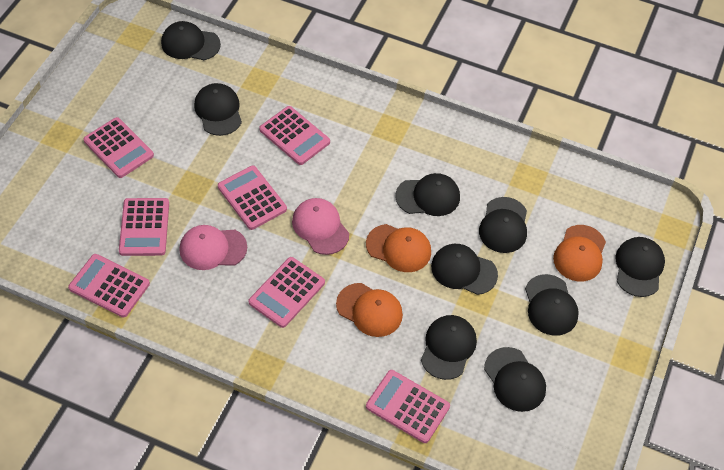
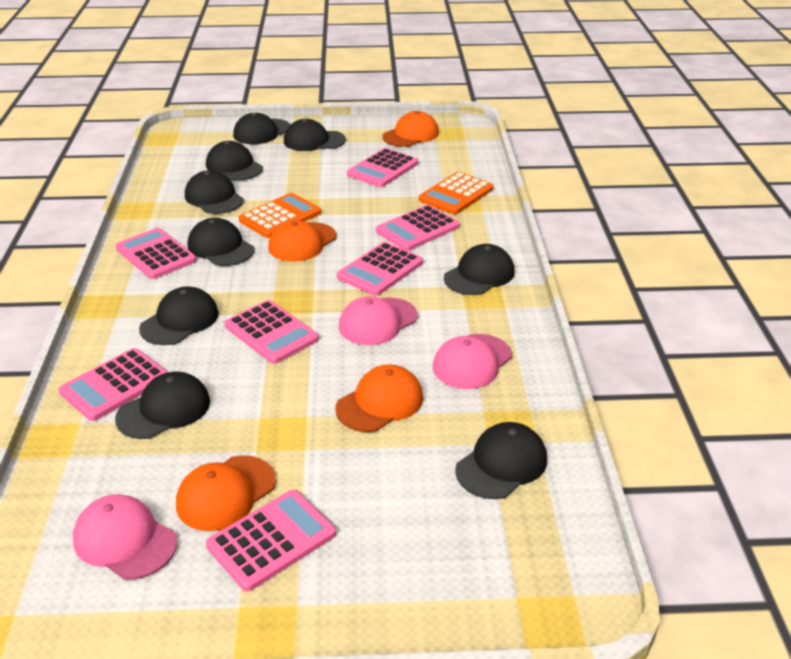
orange calculator: none = 0 -> [239,193,321,238] [419,172,493,214] = 2
orange cap: [336,283,403,337] [366,224,431,272] [553,225,606,282] = 3 -> [176,455,276,531] [268,220,336,262] [336,365,424,432] [382,111,439,147] = 4
pink cap: [179,225,247,270] [292,198,349,255] = 2 -> [73,494,177,580] [339,296,418,345] [433,334,512,389] = 3

